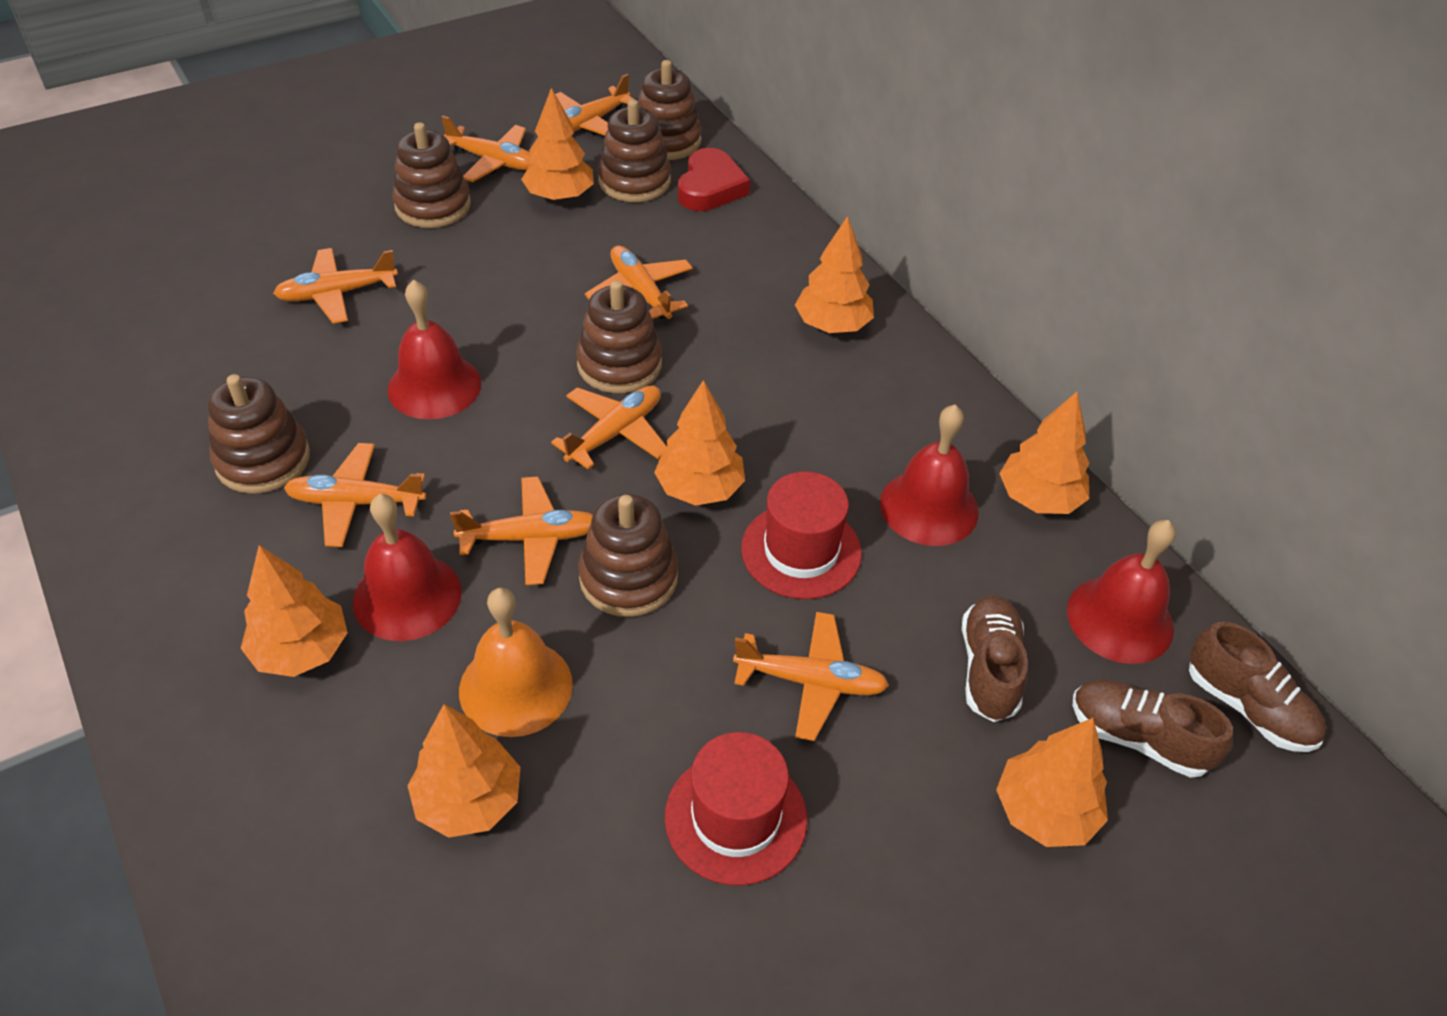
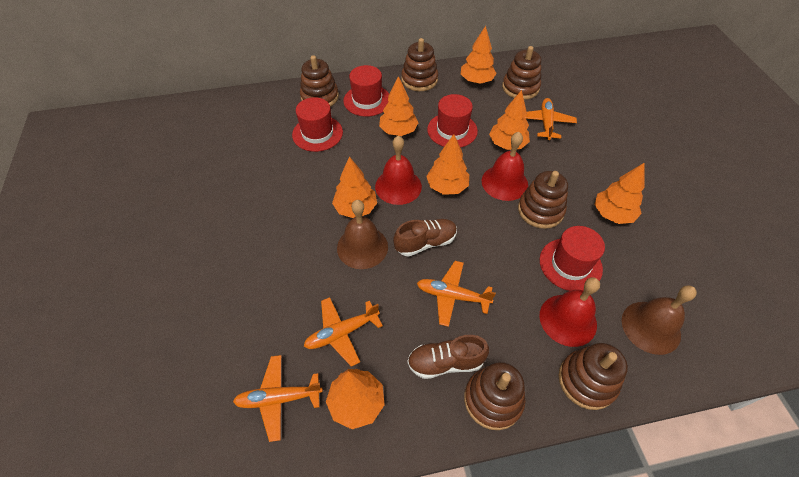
brown bell: none = 0 -> [337,200,388,269] [622,285,697,355] = 2
brown shoe: [962,595,1028,722] [1073,680,1233,778] [1189,622,1326,752] = 3 -> [393,219,457,257] [407,335,489,379] = 2
orange bell: [459,588,573,737] = 1 -> none = 0
orange plane: [273,248,398,324] [284,443,426,547] [441,116,532,182] [450,477,593,585] [551,386,667,469] [555,74,639,136] [585,245,693,319] [733,612,889,741] = 8 -> [233,355,323,442] [304,297,383,367] [417,261,496,327] [525,98,577,140] = 4
red bell: [353,494,462,641] [388,280,481,419] [880,405,979,546] [1067,520,1176,664] = 4 -> [375,136,422,205] [482,132,528,201] [540,277,600,347] = 3
red hat: [665,732,807,886] [741,471,862,599] = 2 -> [292,97,343,152] [343,65,389,117] [427,94,478,148] [540,226,605,291] = 4
red heart: [678,148,750,211] = 1 -> none = 0

